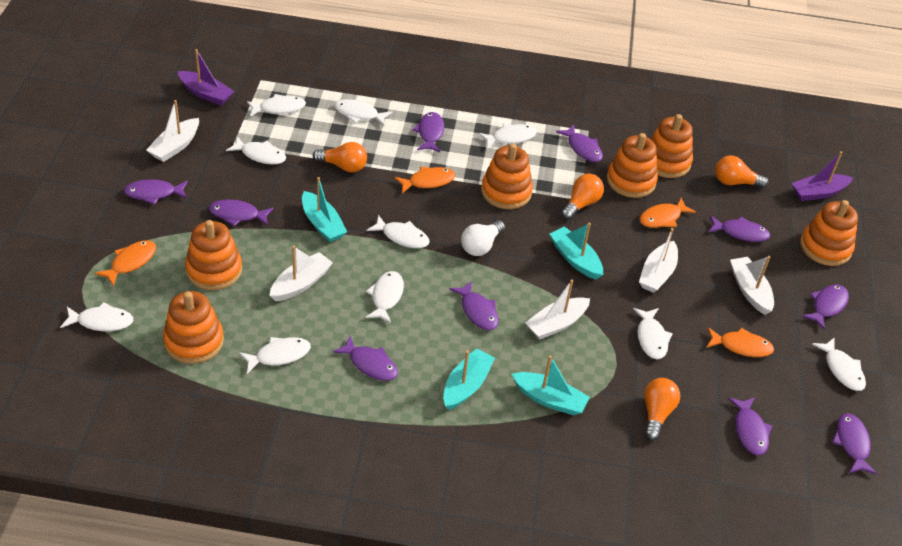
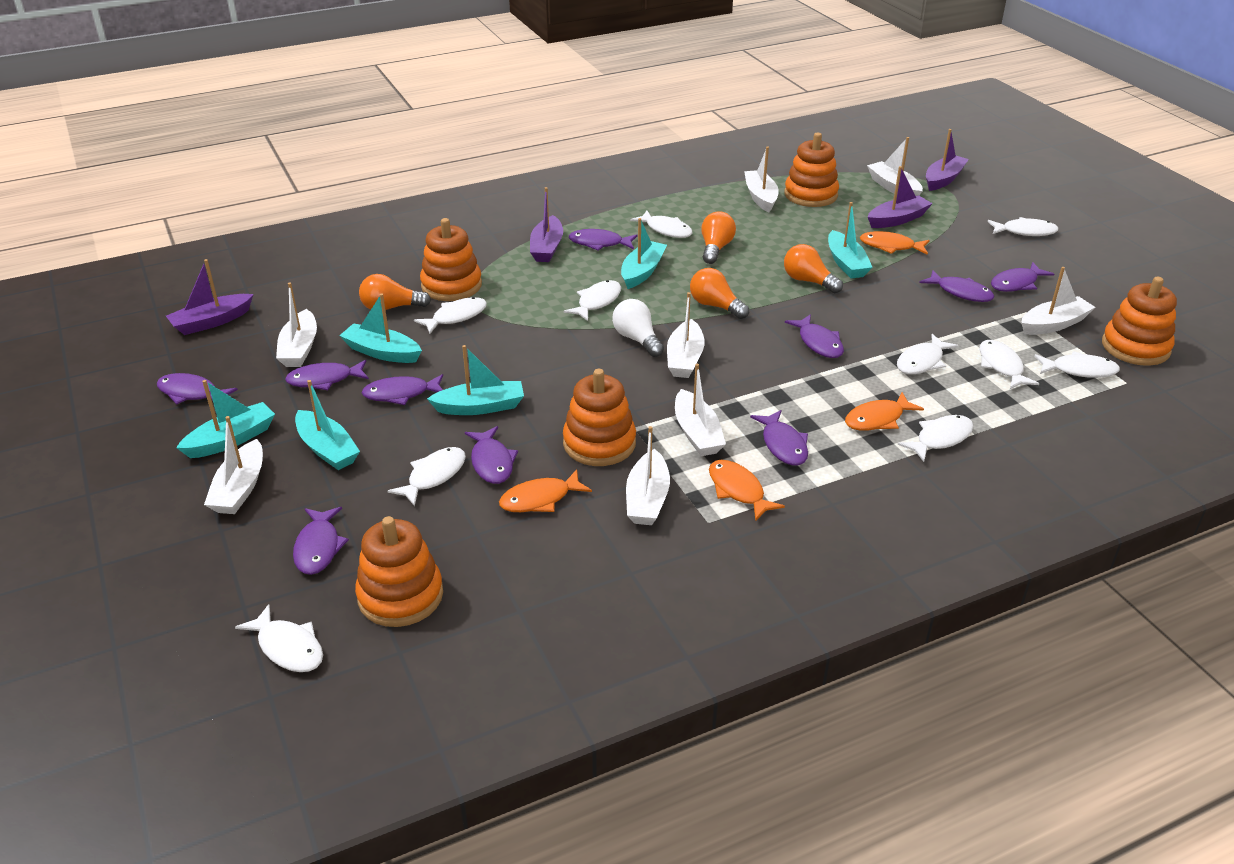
orange stacking toy: [163,291,224,364] [185,220,242,290] [481,143,533,209] [607,133,658,198] [651,114,693,178] [800,200,858,266] = 6 -> [355,516,443,627] [420,218,482,301] [563,369,636,466] [784,132,839,207] [1102,277,1177,366] = 5
purple boat: [177,49,234,106] [791,151,853,201] = 2 -> [166,259,253,335] [530,187,563,262] [868,166,933,228] [926,129,969,191] = 4
turquoise boat: [302,177,347,242] [443,348,495,410] [512,355,590,415] [550,223,603,279] = 4 -> [176,380,275,458] [295,380,360,470] [339,293,422,363] [427,345,524,415] [621,218,667,289] [828,202,873,278] = 6
white boat: [146,100,199,162] [269,245,333,301] [525,280,590,340] [639,228,678,293] [730,256,774,315] = 5 -> [204,416,263,514] [276,282,317,367] [626,426,670,525] [667,292,705,378] [675,364,726,456] [744,146,779,212] [867,137,923,196] [1021,267,1095,335] = 8

